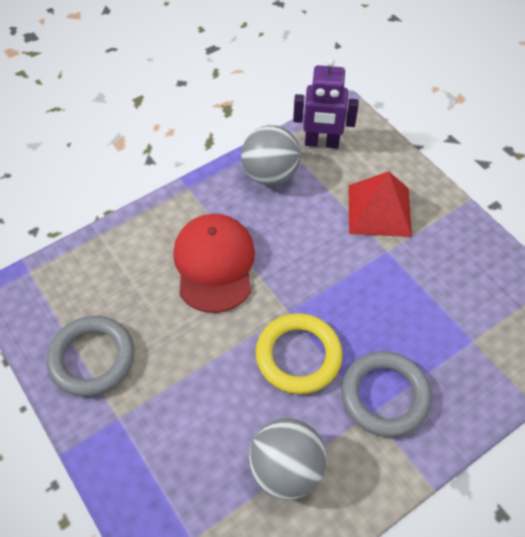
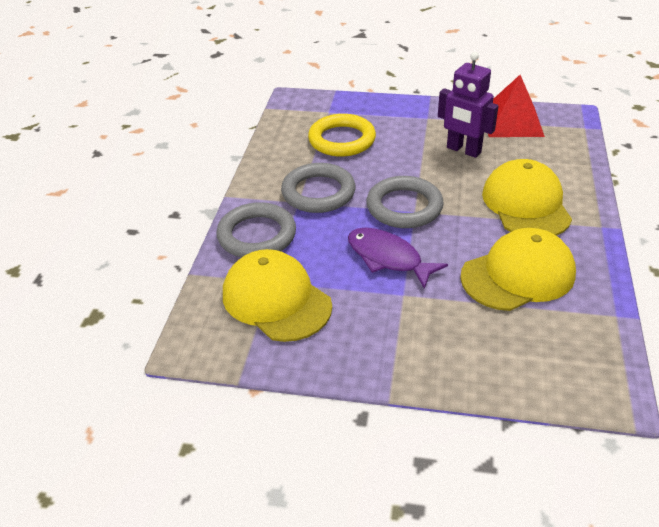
grey ball: [241,125,301,186] [248,418,327,500] = 2 -> none = 0
grey ring: [47,316,134,397] [341,351,432,437] = 2 -> [216,202,296,258] [281,163,356,213] [366,176,444,228] = 3
purple fish: none = 0 -> [348,228,448,289] = 1
red cap: [173,214,255,313] = 1 -> none = 0
yellow cap: none = 0 -> [223,249,332,342] [460,228,576,311] [482,159,572,236] = 3

